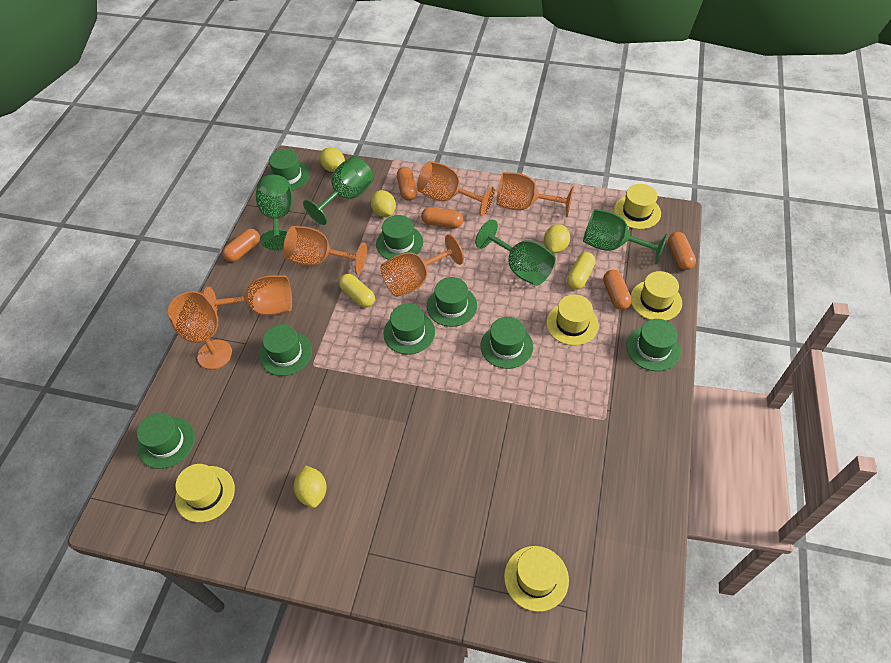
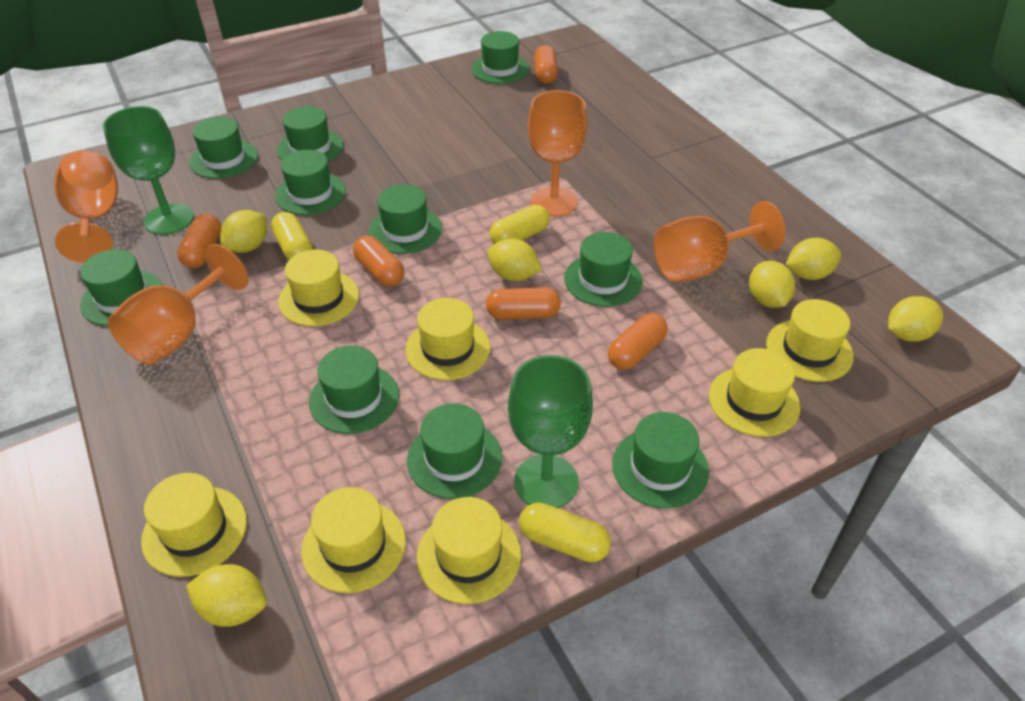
green goblet: [256,175,293,251] [303,156,374,225] [475,219,556,286] [583,209,668,265] = 4 -> [103,106,194,235] [508,355,593,508] = 2
green hat: [137,413,195,469] [260,324,312,376] [267,149,310,191] [376,215,423,260] [383,303,435,354] [427,277,477,327] [481,317,533,369] [626,319,681,371] = 8 -> [80,249,163,326] [189,117,258,179] [275,150,346,215] [277,106,343,162] [309,346,399,434] [369,184,442,254] [407,403,502,499] [471,31,529,84] [564,232,642,307] [612,412,709,508] = 10
orange goblet: [168,291,232,370] [204,275,292,316] [283,226,367,275] [381,234,464,297] [417,161,495,216] [496,172,574,217] = 6 -> [54,150,118,263] [108,244,248,365] [528,90,587,217] [654,201,785,282] = 4
yellow capsule: [339,274,375,308] [567,252,596,290] = 2 -> [271,212,313,260] [489,205,550,244] [519,502,611,562] = 3
yellow hat: [175,464,235,522] [504,546,569,612] [546,294,599,346] [614,184,661,229] [631,271,682,321] = 5 -> [141,473,247,577] [278,250,359,326] [301,487,406,593] [405,298,490,380] [417,497,521,604] [709,348,800,437] [766,299,854,382] = 7
yellow lemon: [294,465,327,508] [320,147,345,172] [370,190,396,217] [544,224,570,253] = 4 -> [186,564,267,627] [220,210,267,253] [487,238,542,281] [749,261,795,308] [785,238,841,280] [888,296,943,342] = 6

